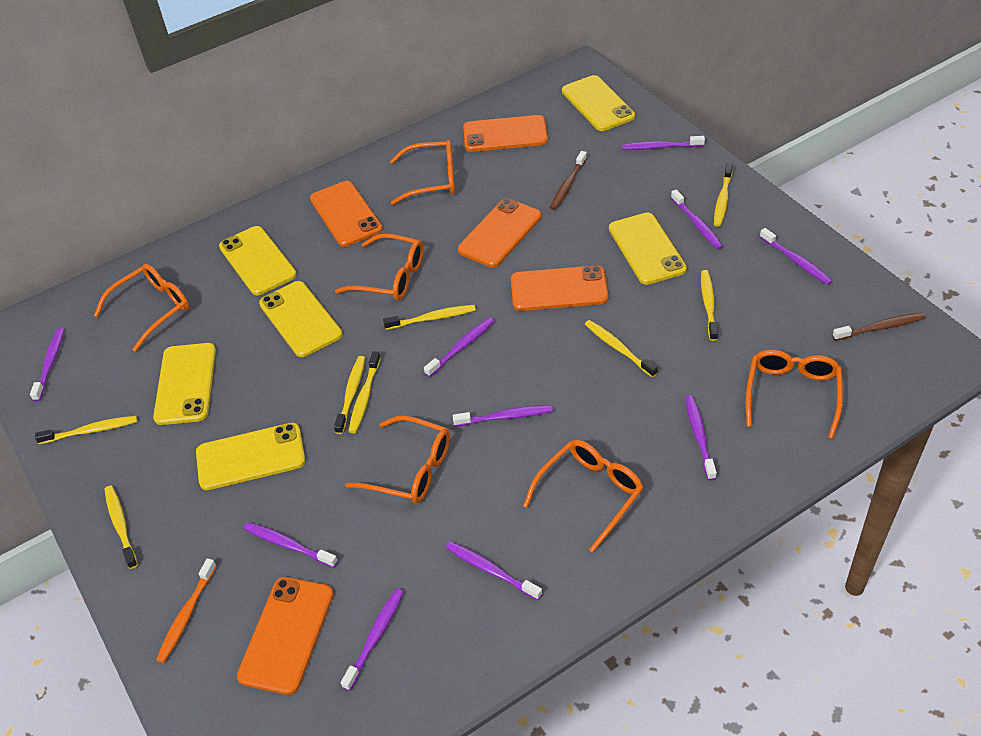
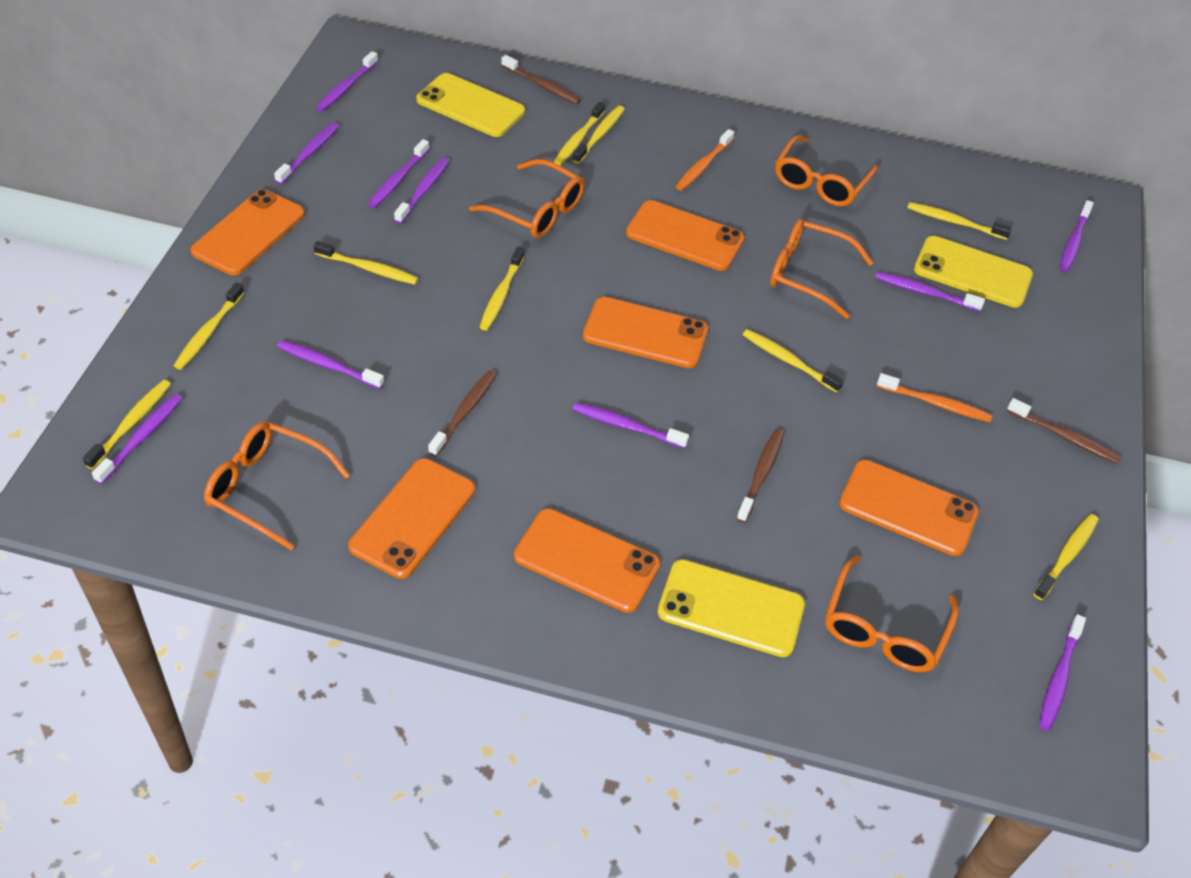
brown toothbrush: [550,151,587,210] [832,313,925,341] = 2 -> [428,370,497,456] [501,55,581,104] [736,429,784,523] [1007,398,1121,464] = 4
orange glasses: [94,264,189,352] [335,233,424,300] [345,416,450,504] [390,140,455,205] [523,440,643,552] [746,350,843,439] = 6 -> [204,422,350,550] [469,159,585,238] [770,219,873,319] [775,135,878,206] [826,556,959,672] = 5
orange phone: [237,577,333,695] [310,181,383,247] [458,198,541,268] [463,115,548,152] [511,266,608,311] = 5 -> [191,189,305,275] [348,458,475,579] [514,509,660,613] [583,297,708,368] [626,200,745,271] [839,460,979,556] = 6
orange toothbrush: [156,558,216,663] = 1 -> [676,129,734,191] [877,373,992,422] = 2
yellow phone: [153,343,216,425] [196,423,305,490] [219,226,297,295] [259,281,342,357] [562,75,635,131] [609,213,687,285] = 6 -> [417,73,525,137] [658,559,805,657] [914,236,1033,308] = 3
yellow toothbrush: [35,416,137,444] [104,486,138,569] [334,356,365,434] [348,351,381,433] [383,305,476,330] [585,320,658,377] [701,270,718,341] [714,163,733,227] = 8 -> [83,380,171,470] [174,282,245,370] [314,241,419,285] [479,246,524,331] [553,102,605,166] [573,106,625,164] [742,329,844,393] [907,202,1012,240] [1034,514,1099,600] = 9

